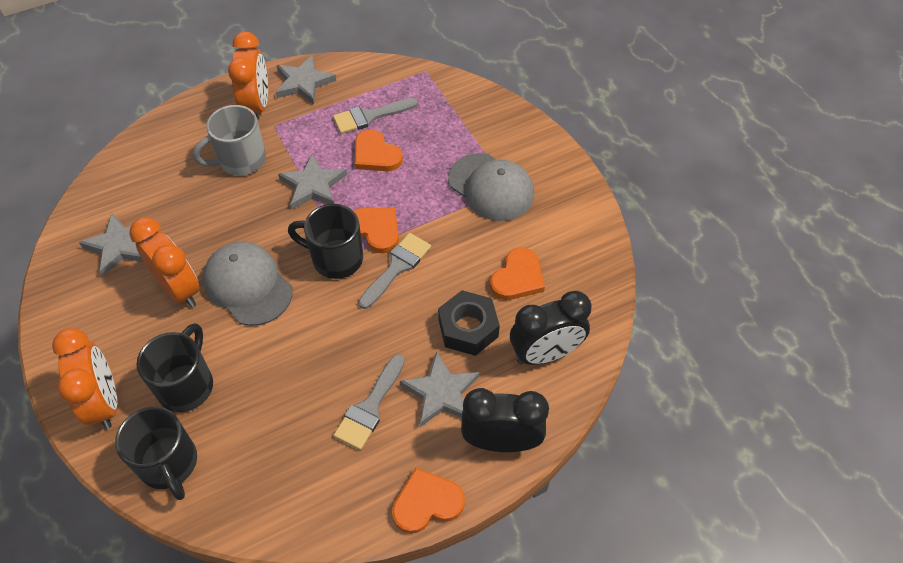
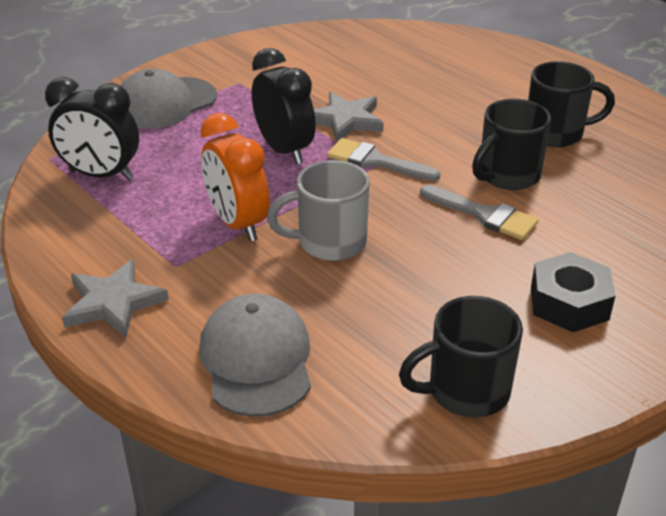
grey brush: [333,98,418,134] [334,354,405,450] [358,233,431,309] = 3 -> [327,138,440,181] [420,185,538,240] = 2
grey star: [79,213,144,276] [275,55,337,104] [278,153,347,210] [400,351,480,427] = 4 -> [62,259,169,337] [314,92,384,142] = 2
orange clock: [52,328,117,429] [130,218,200,307] [228,32,268,117] = 3 -> [200,113,270,241] = 1
orange heart: [353,208,399,253] [355,129,403,171] [392,468,465,534] [490,248,545,300] = 4 -> none = 0

